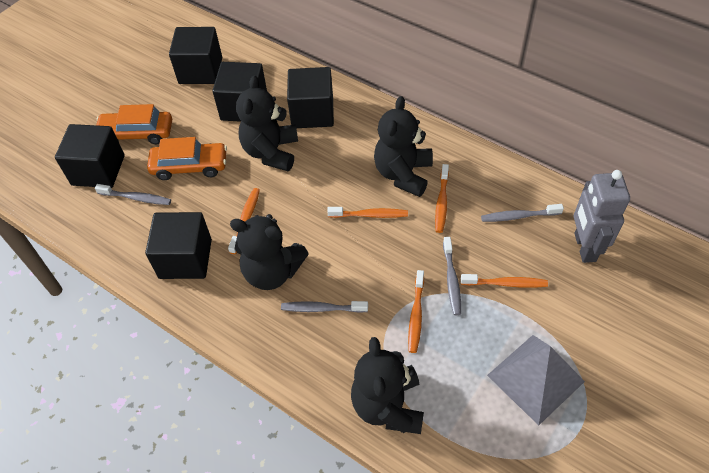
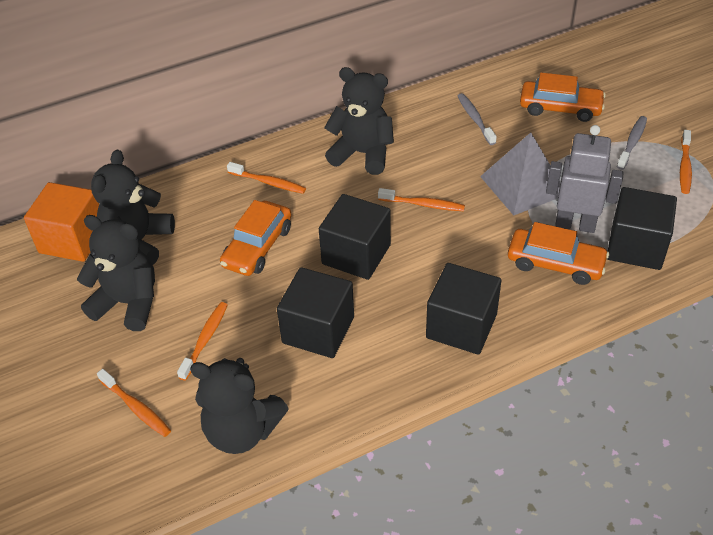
black cube: [55,124,125,188] [145,212,212,279] [169,27,222,84] [212,62,267,122] [287,67,334,128] = 5 -> [277,267,354,358] [319,194,391,280] [426,263,501,355] [608,187,677,270] = 4
grey toothbrush: [95,184,171,205] [281,301,368,313] [443,237,461,315] [481,204,564,222] = 4 -> [458,93,497,145] [617,116,647,170] = 2
orange car: [96,104,172,144] [147,137,227,180] = 2 -> [220,200,291,276] [508,222,609,285] [520,73,606,122] = 3
orange cube: none = 0 -> [24,182,99,262] = 1

